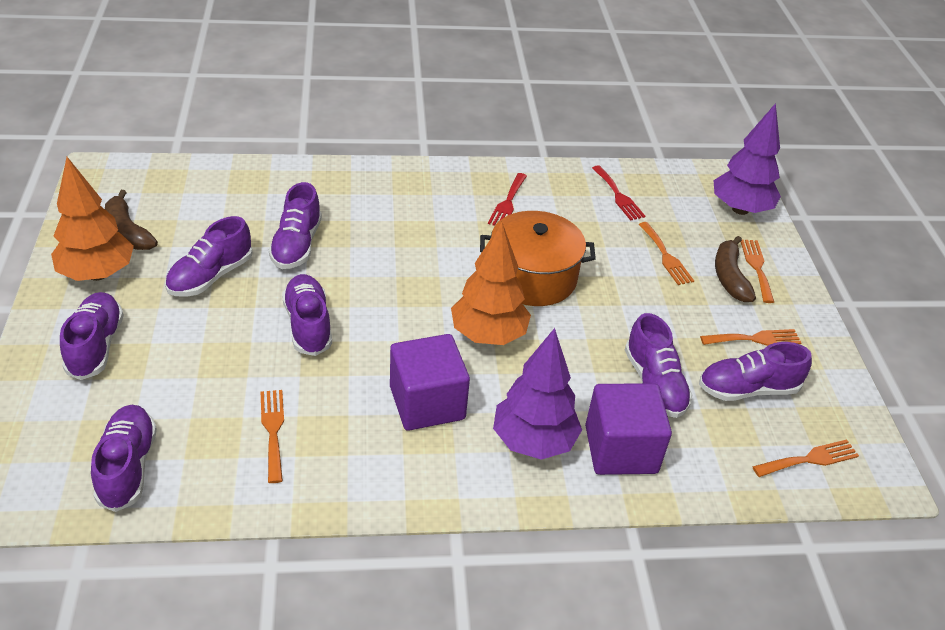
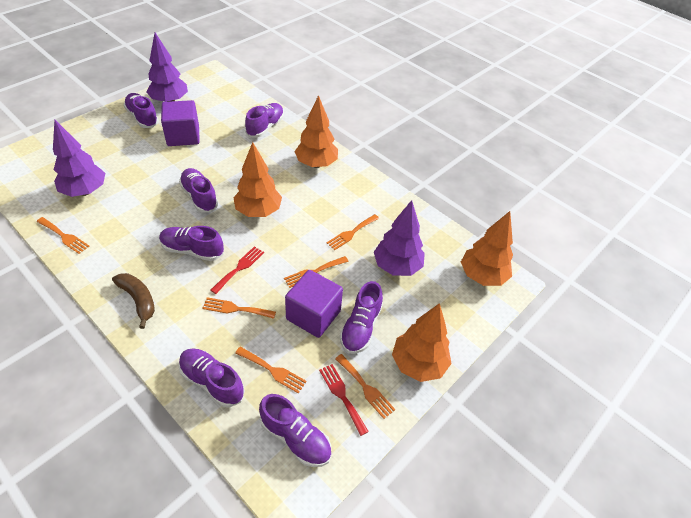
brown banana: [105,190,158,250] [715,236,756,302] = 2 -> [112,273,155,329] = 1
orange fork: [261,390,284,483] [639,222,694,285] [700,329,802,346] [741,240,774,303] [752,439,859,477] = 5 -> [37,217,89,254] [202,297,276,319] [235,347,307,394] [284,256,349,288] [327,214,379,250] [335,354,396,419] = 6
orange pot: [480,211,596,306] = 1 -> none = 0
orange tree: [51,157,134,281] [451,222,531,345] = 2 -> [233,142,282,217] [294,95,338,168] [392,303,452,382] [461,211,513,286] = 4
purple tree: [493,328,582,460] [714,103,781,215] = 2 -> [53,120,105,197] [146,33,188,102] [374,200,425,276] = 3

